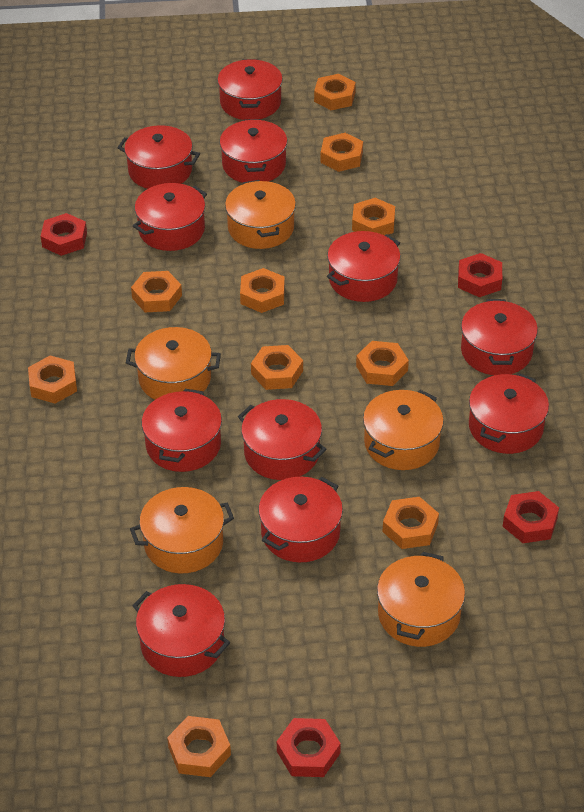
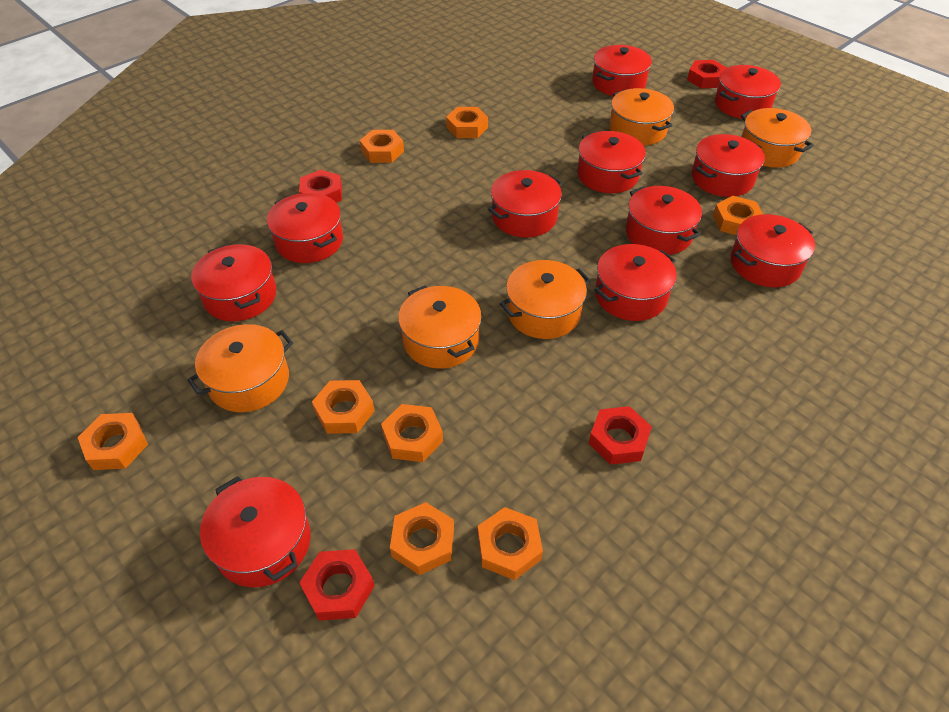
orange nut: [28,356,77,404] [131,271,182,312] [167,716,231,777] [240,268,285,313] [251,345,303,390] [314,74,356,110] [321,133,363,172] [352,198,395,235] [356,341,409,386] [383,497,439,549] = 10 -> [78,413,148,470] [312,380,374,434] [360,130,404,163] [381,404,443,462] [390,502,454,575] [446,107,488,138] [478,507,543,580] [713,196,763,235] = 8

